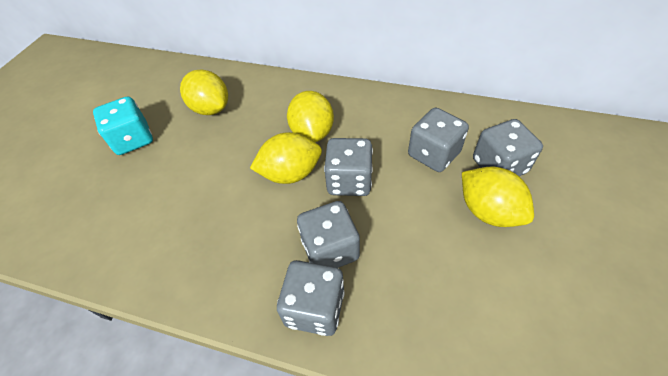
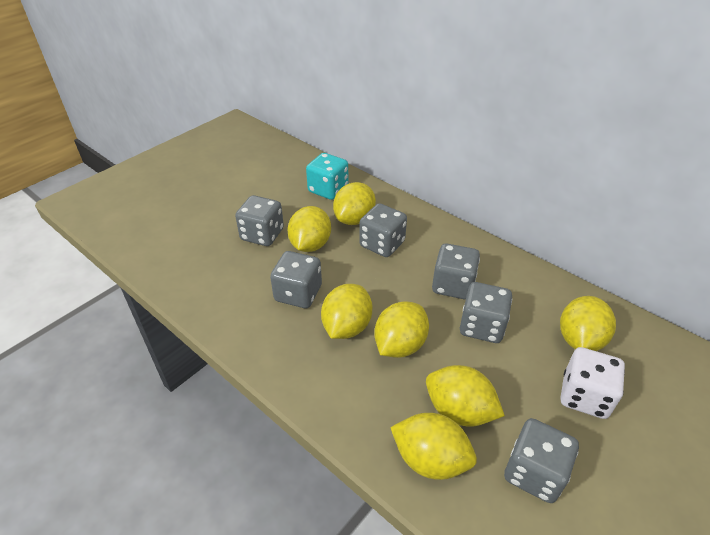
grey dice: [277,260,345,336] [297,201,360,268] [324,138,373,196] [408,108,469,172] [473,119,543,176] = 5 -> [235,195,284,246] [270,251,322,308] [359,203,407,257] [432,243,480,300] [460,282,512,343] [504,418,579,503] = 6
white dice: none = 0 -> [560,347,625,419] = 1
yellow lemon: [180,69,228,115] [250,132,322,184] [287,91,334,142] [462,167,534,227] = 4 -> [288,206,331,252] [321,284,372,339] [333,182,376,225] [374,301,429,358] [390,413,477,480] [426,365,505,427] [560,296,616,351] = 7

